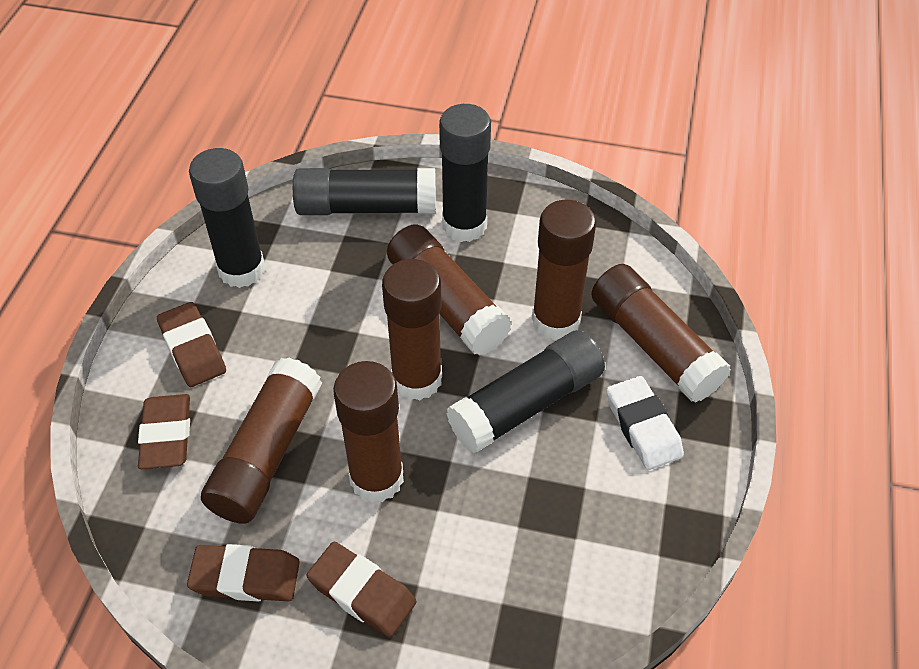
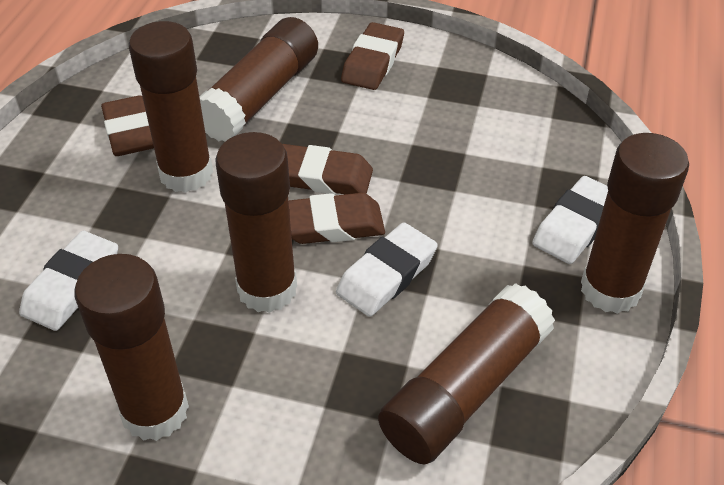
black glue stick: [189,148,265,288] [293,168,436,215] [439,104,491,242] [447,330,605,454] = 4 -> none = 0
white eraser: [606,376,684,470] = 1 -> [19,231,118,331] [336,223,438,317] [532,176,608,264] = 3

